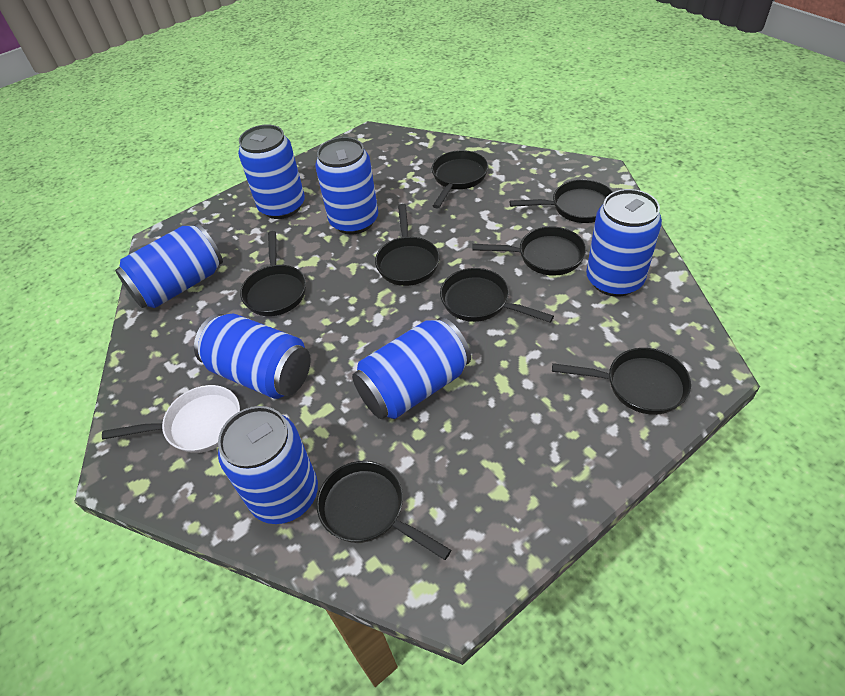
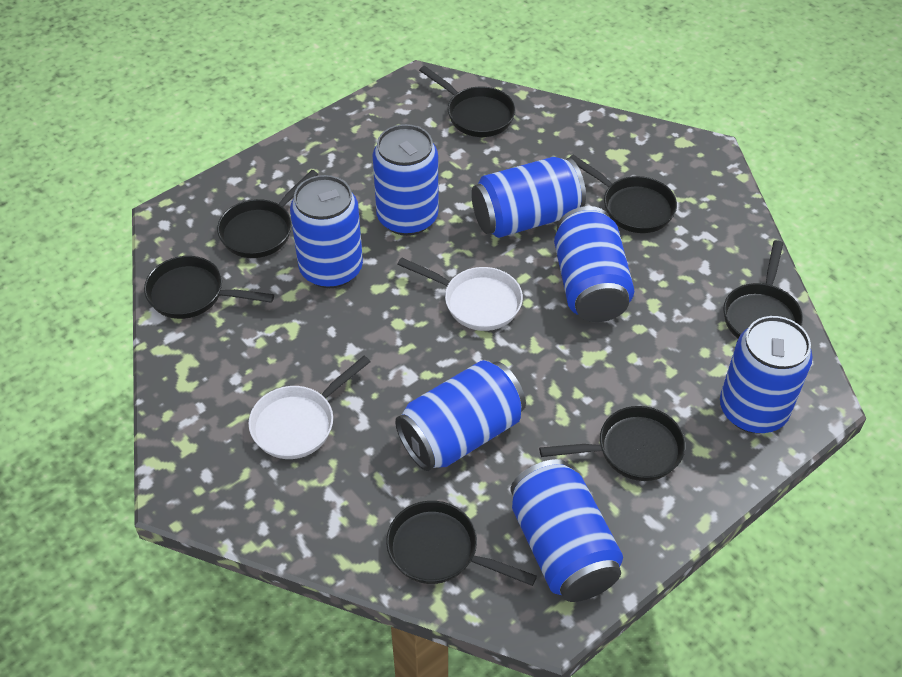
black pan: [240,231,306,316] [317,461,451,560] [375,204,439,286] [432,150,488,209] [440,268,554,323] [472,226,586,276] [510,180,613,223] [552,348,691,415] = 8 -> [144,256,274,319] [217,170,318,258] [386,501,537,586] [419,66,516,137] [539,406,686,481] [569,155,677,233] [723,240,803,338] = 7
white pan: [102,385,240,453] = 1 -> [248,356,370,459] [397,257,523,331] = 2

